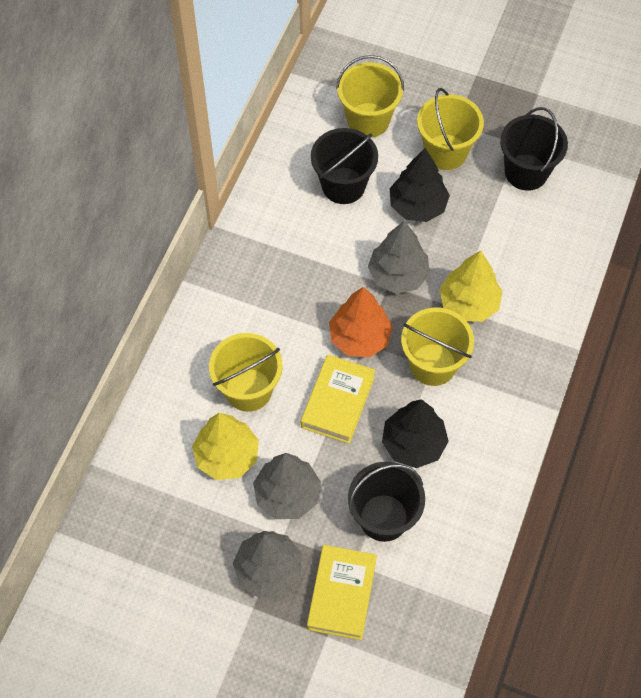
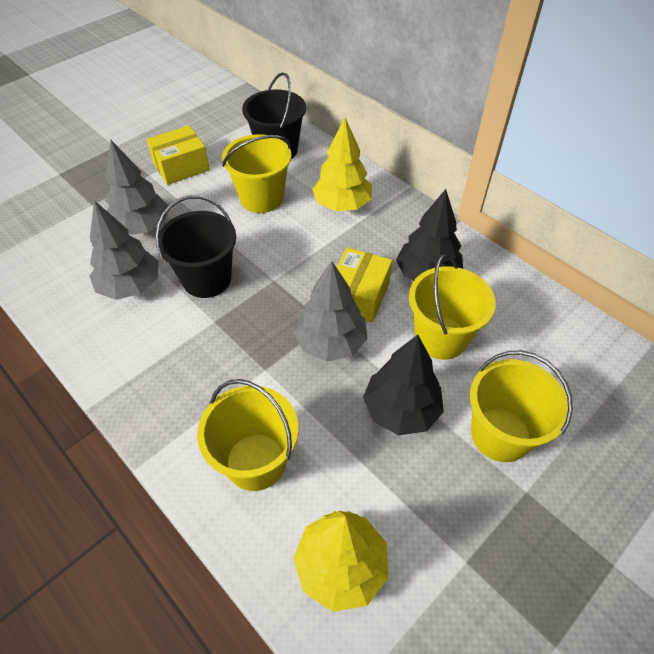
black bucket: [311,128,378,204] [348,462,425,542] [500,107,568,191] = 3 -> [156,195,236,298] [242,72,306,159] = 2
orange tree: [329,287,393,357] = 1 -> none = 0
yellow book: [301,355,375,444] [307,545,377,640] = 2 -> none = 0
yellow box: none = 0 -> [146,125,210,185] [336,247,392,322] = 2

